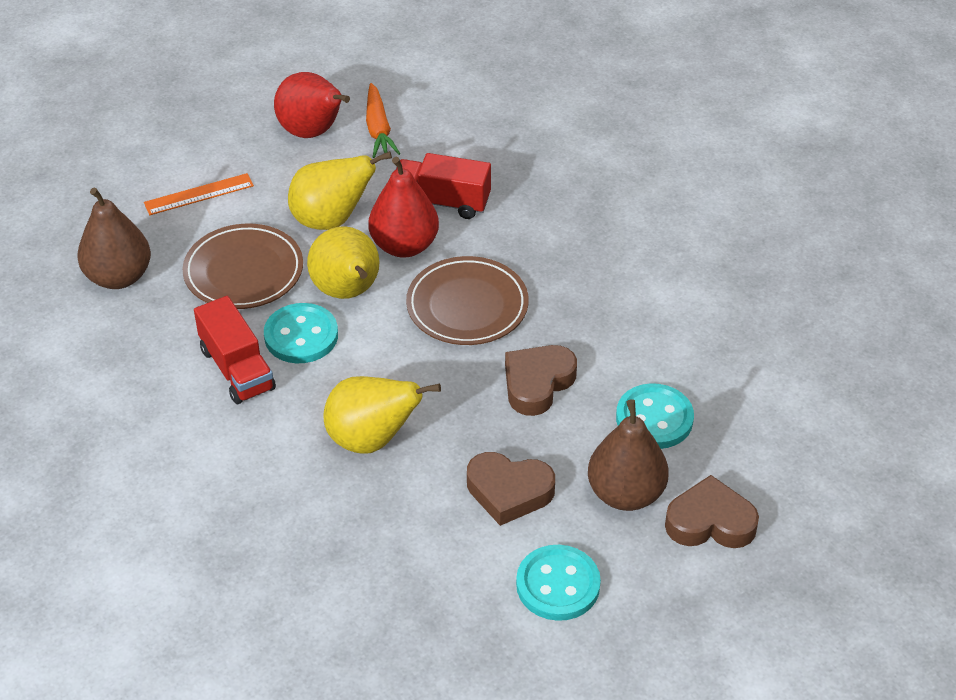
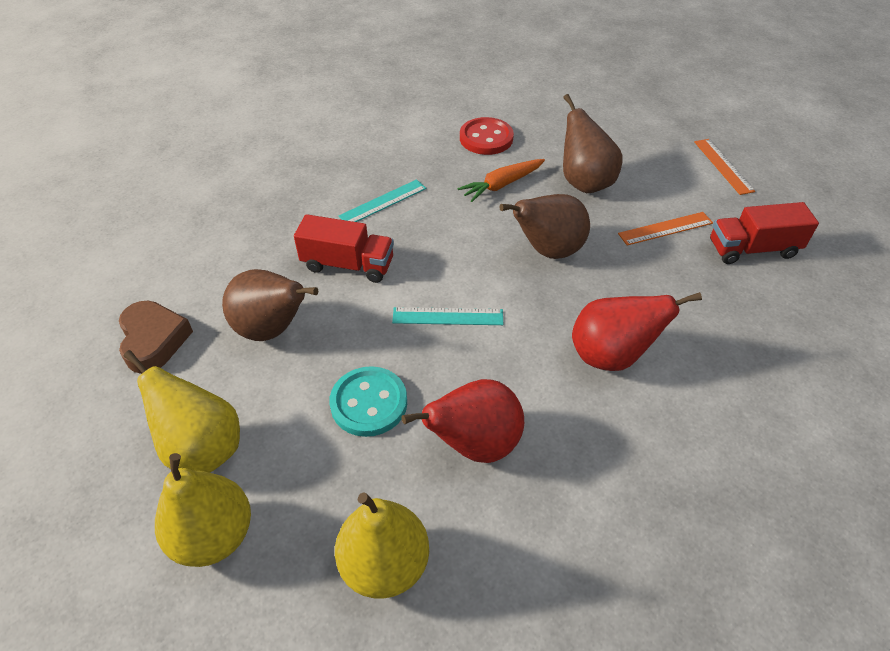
brown heart: [467,452,555,526] [505,345,577,416] [665,475,759,548] = 3 -> [119,301,193,374] = 1
brown pear: [77,187,151,289] [588,399,669,511] = 2 -> [222,269,318,341] [499,194,590,259] [563,94,623,193] = 3
brown plate: [183,224,303,309] [406,256,529,345] = 2 -> none = 0
orange ruler: [144,173,254,215] = 1 -> [618,212,713,245] [694,139,755,195] = 2
red button: none = 0 -> [460,117,514,155] = 1
turquoise button: [264,303,338,363] [516,545,601,621] [616,383,694,449] = 3 -> [329,366,407,437] = 1
turquoise ruler: none = 0 -> [339,179,426,222] [392,307,503,325] = 2

